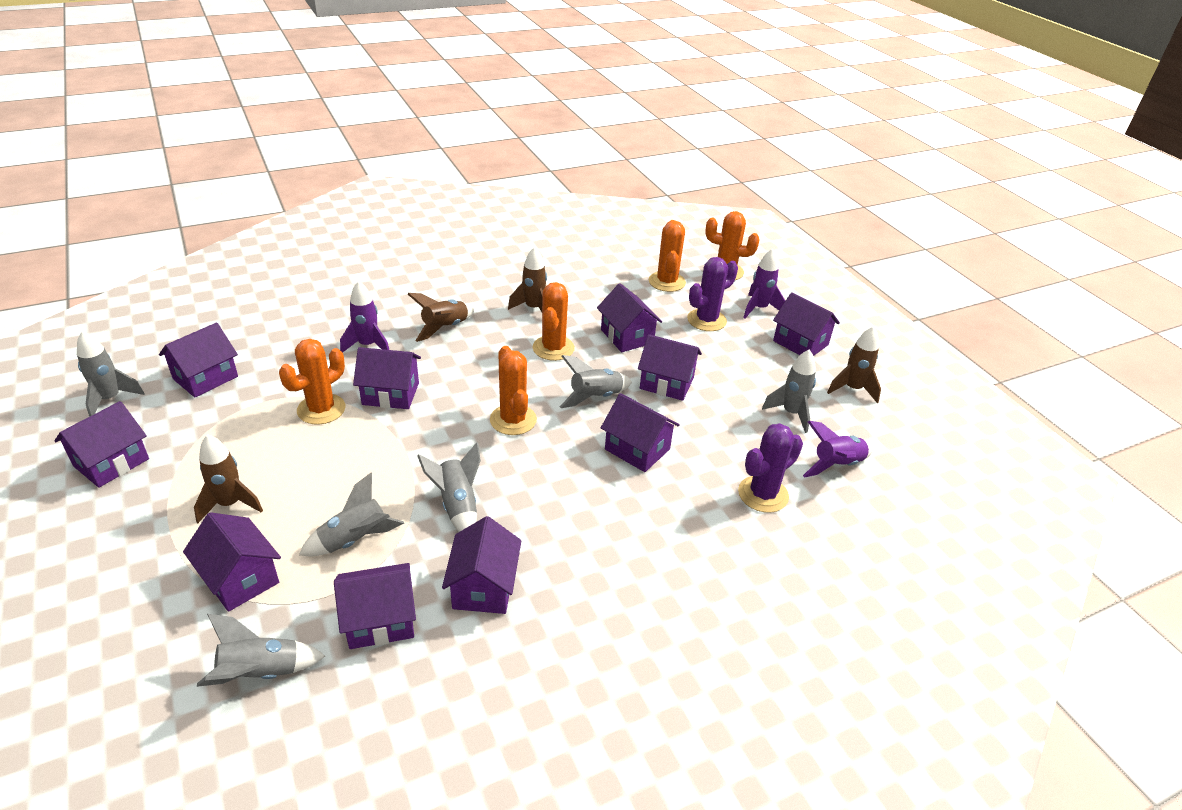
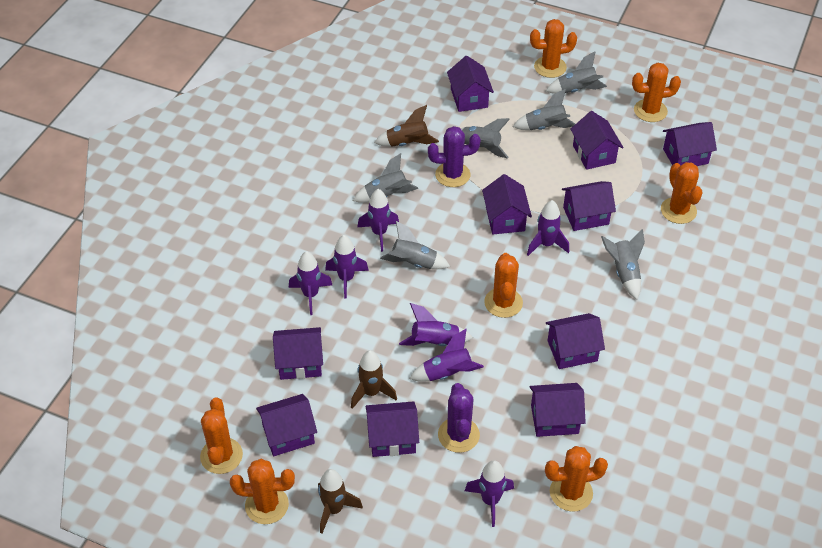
brown rocket: [194,434,263,523] [408,293,474,342] [508,247,547,312] [827,326,881,403] = 4 -> [318,469,363,534] [351,350,397,409] [374,105,439,147] = 3
orange cactus: [279,339,346,425] [490,346,537,435] [532,282,575,361] [649,220,686,292] [705,211,760,280] = 5 -> [200,397,243,474] [230,459,295,524] [484,253,523,318] [530,19,577,78] [545,446,608,512] [632,63,681,122] [661,162,703,224] = 7
purple rocket: [340,281,389,353] [743,249,785,319] [803,421,873,477] = 3 -> [289,251,332,315] [325,235,369,299] [358,189,399,252] [399,303,473,346] [409,329,484,382] [465,460,514,527] [527,200,569,256] = 7

